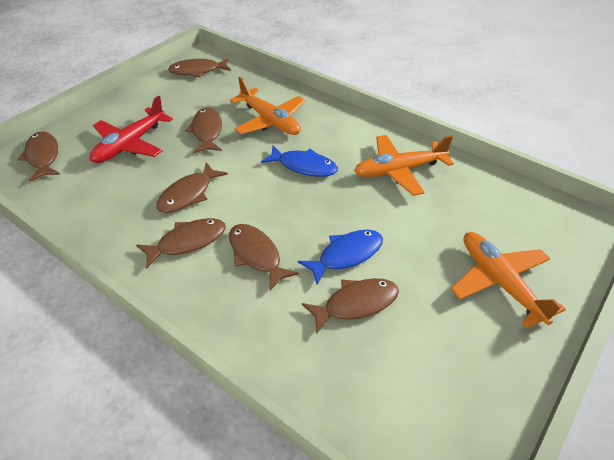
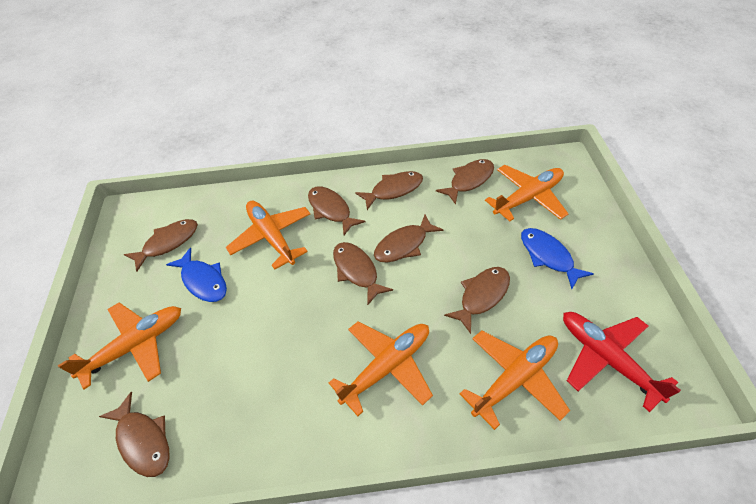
brown fish: [17,131,60,182] [136,218,226,269] [156,162,228,213] [168,58,231,77] [185,108,222,154] [229,224,299,291] [302,278,399,334] = 7 -> [99,392,170,477] [124,219,198,272] [308,187,365,235] [333,242,393,306] [355,171,423,210] [374,215,444,262] [436,159,494,205] [444,267,510,334] = 8
orange plane: [230,77,305,135] [354,135,454,196] [451,232,566,328] = 3 -> [58,302,181,389] [226,201,310,270] [329,321,433,416] [460,330,570,430] [485,165,569,221] = 5

